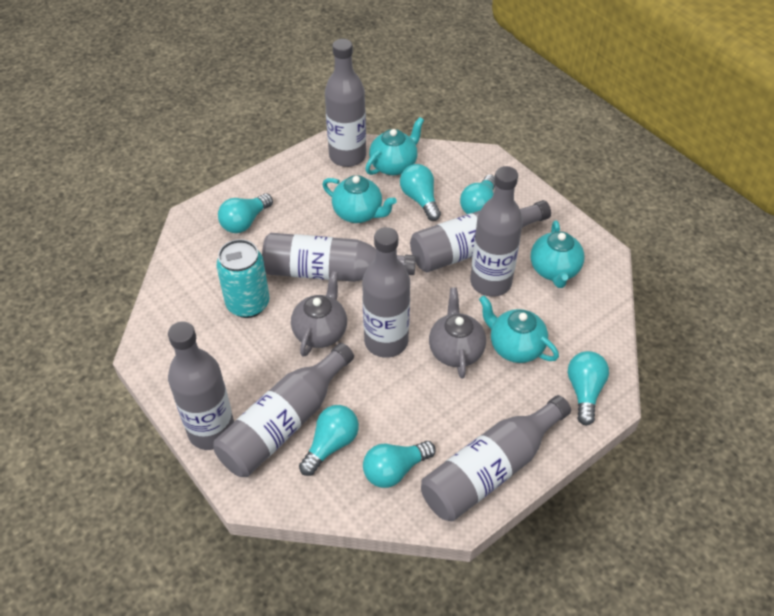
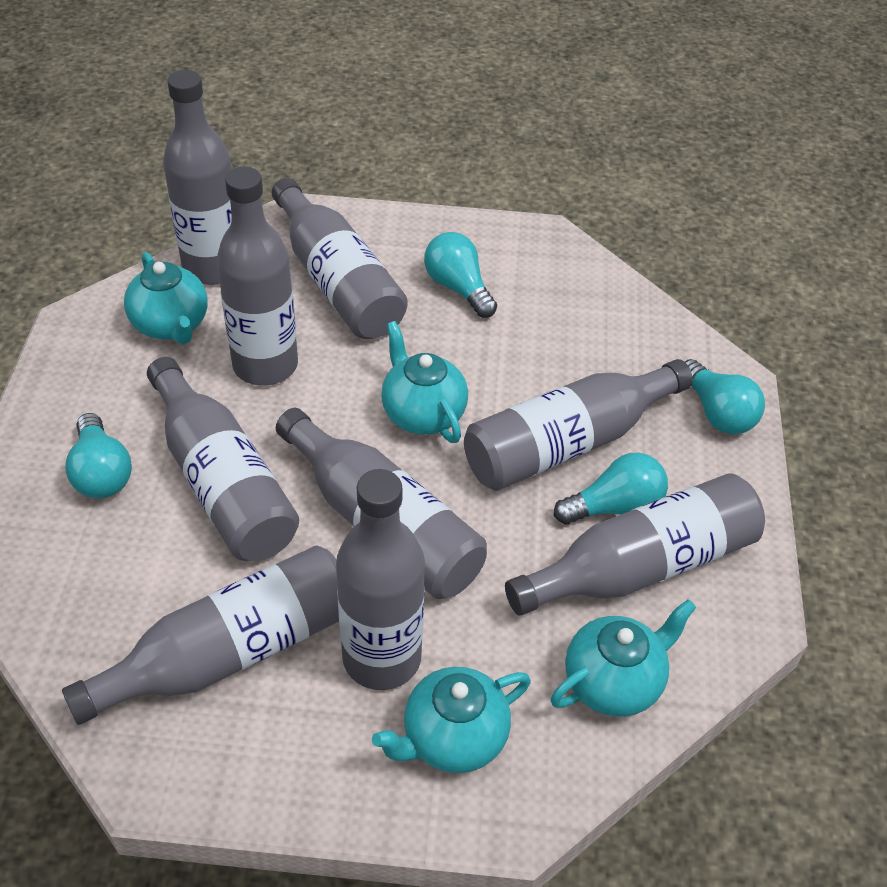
grey bottle: [168,321,234,450] [213,343,354,477] [262,233,416,282] [325,39,366,167] [362,227,410,358] [410,200,551,272] [421,395,571,521] [470,166,523,297] = 8 -> [62,546,339,725] [147,357,299,561] [163,70,232,285] [217,167,298,386] [272,178,407,339] [276,408,487,599] [336,469,425,690] [464,359,693,491] [505,473,765,616] = 9
grey teapot: [291,271,347,357] [429,287,486,378] = 2 -> none = 0
turquoise can: [216,239,270,318] = 1 -> none = 0
turquoise light bulb: [218,193,273,233] [299,405,359,476] [363,441,436,488] [400,164,441,221] [460,174,495,214] [568,351,609,426] = 6 -> [65,413,132,498] [424,232,497,318] [554,452,668,524] [685,359,765,434] = 4

